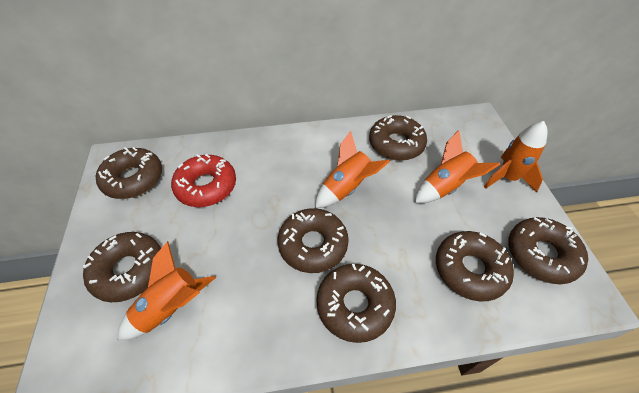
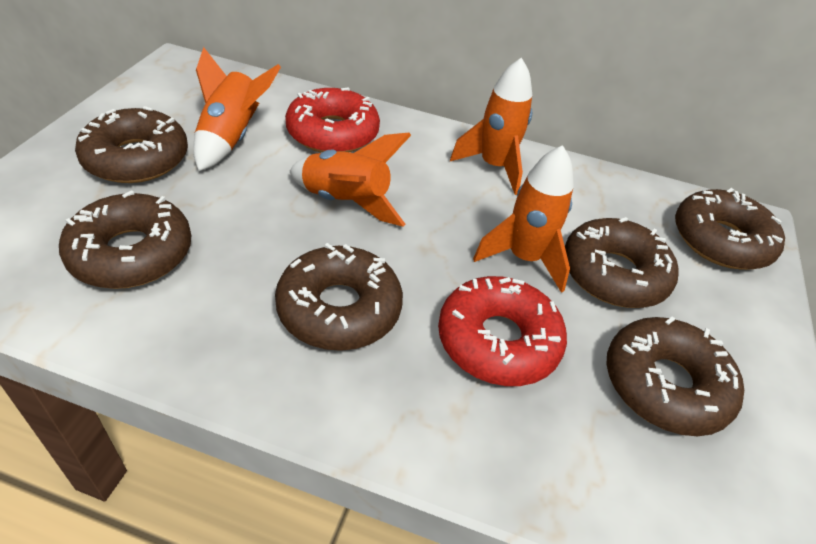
brown donut: [83,232,161,302] [96,147,162,199] [278,208,349,273] [316,263,396,343] [369,115,427,161] [436,231,514,301] [508,217,588,284] = 7 -> [59,190,191,289] [75,106,188,183] [275,243,403,351] [565,217,679,308] [606,316,744,436] [675,188,785,270] = 6
red donut: [171,154,236,207] = 1 -> [285,87,380,153] [438,276,567,386] = 2

